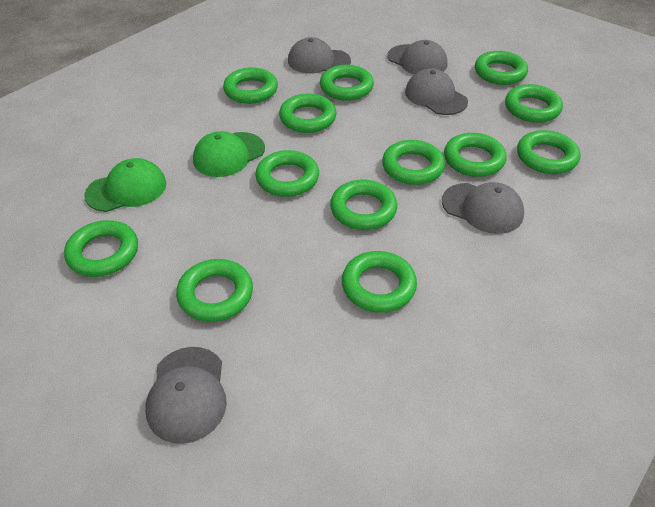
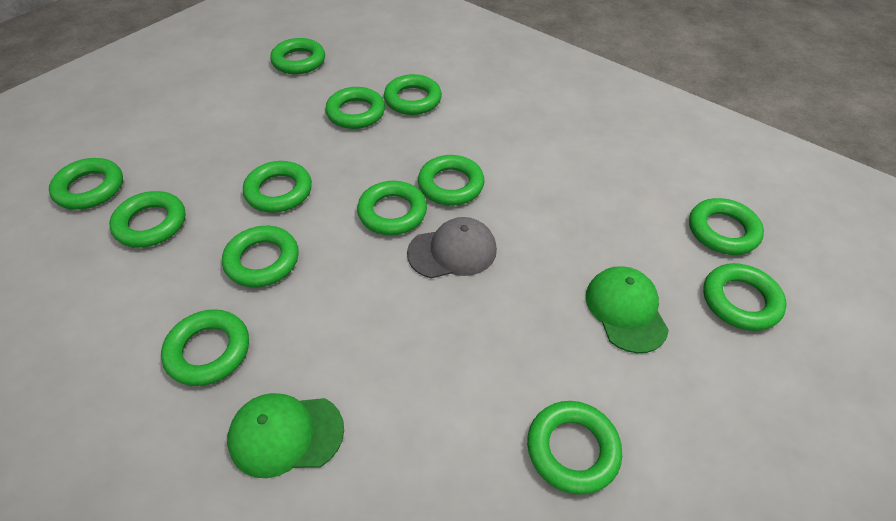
grey cap: [145,347,227,444] [288,37,351,73] [387,40,448,74] [405,68,468,115] [442,182,524,234] = 5 -> [407,217,497,279] = 1

